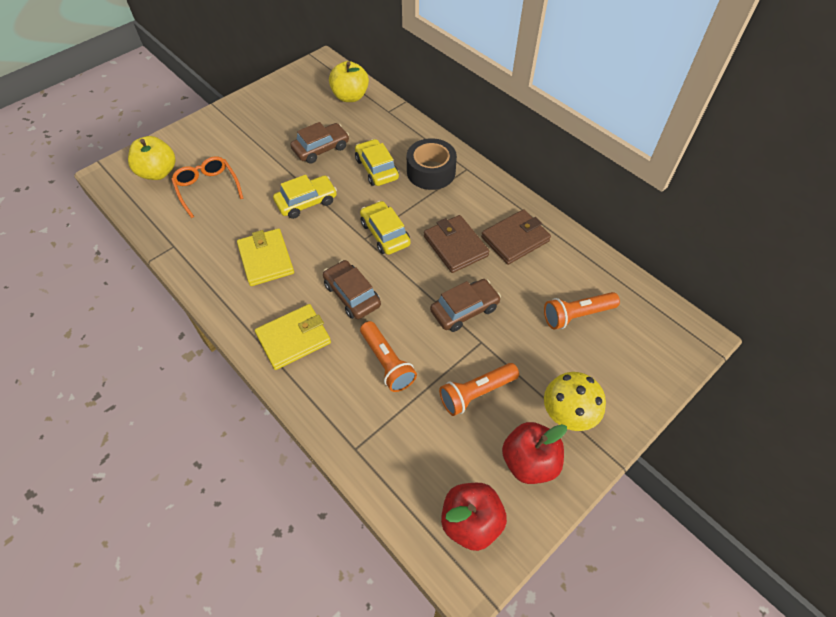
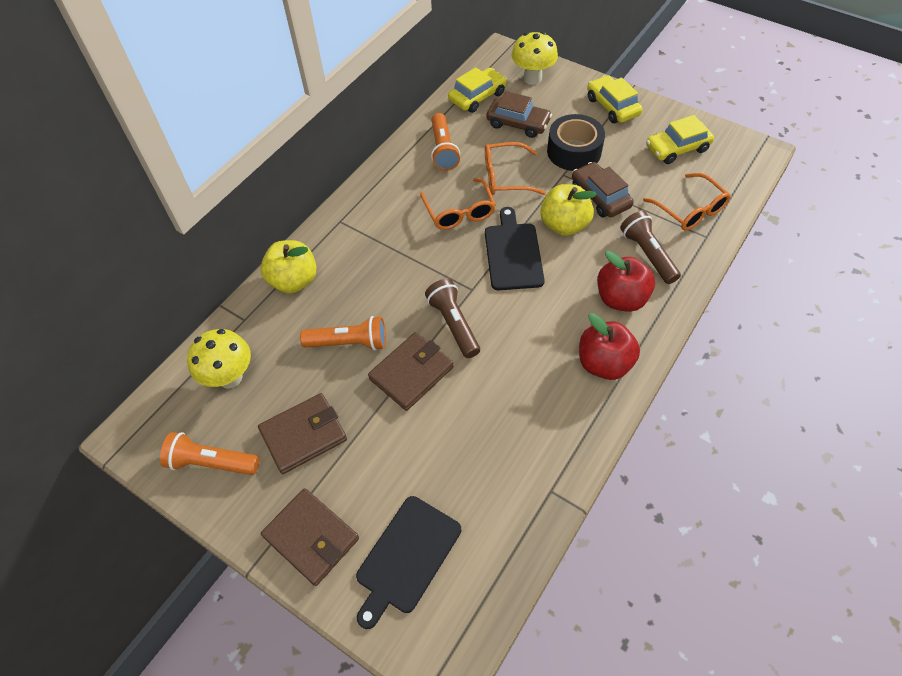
black cutting board: none = 0 -> [356,496,461,629] [485,207,545,290] = 2
brown car: [290,122,349,164] [323,260,381,319] [430,279,501,332] = 3 -> [486,91,552,138] [572,162,634,217] = 2
brown flashlight: none = 0 -> [425,279,480,358] [620,211,681,284] = 2
brown wallet: [424,215,489,273] [481,209,551,265] = 2 -> [258,393,347,474] [261,488,359,586] [368,332,454,411] = 3
orange glasses: [171,157,243,218] = 1 -> [420,178,496,230] [485,142,546,195] [643,173,731,231] = 3
yellow mushroom: [544,372,606,431] = 1 -> [187,329,251,389] [512,32,558,85] = 2
yellow wallet: [237,228,294,286] [255,304,331,370] = 2 -> none = 0

